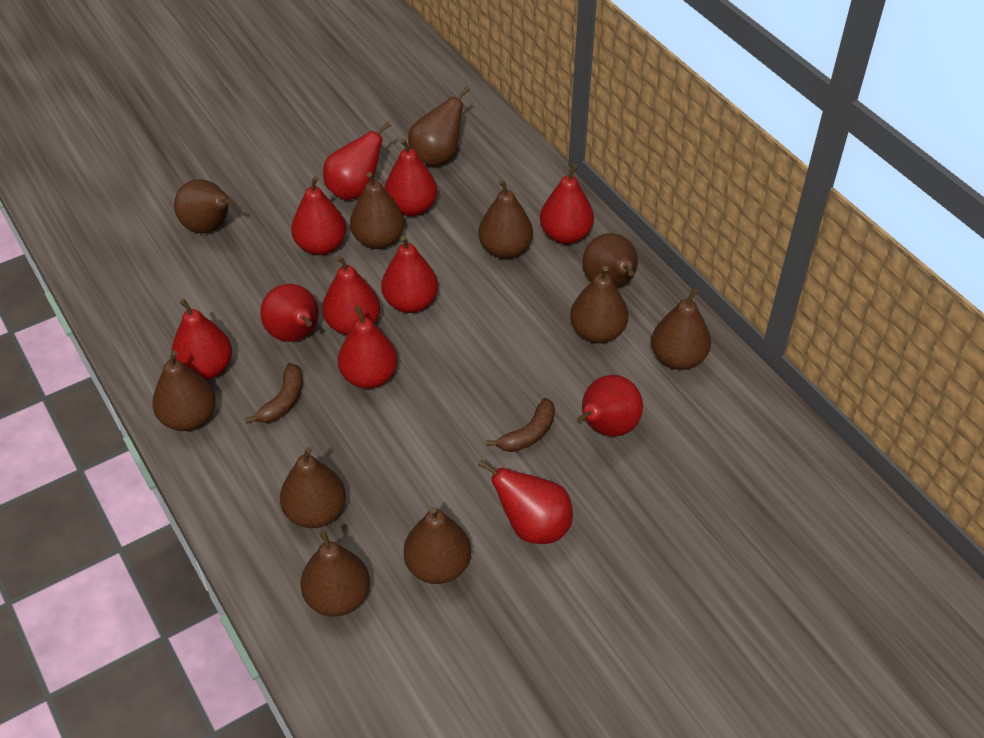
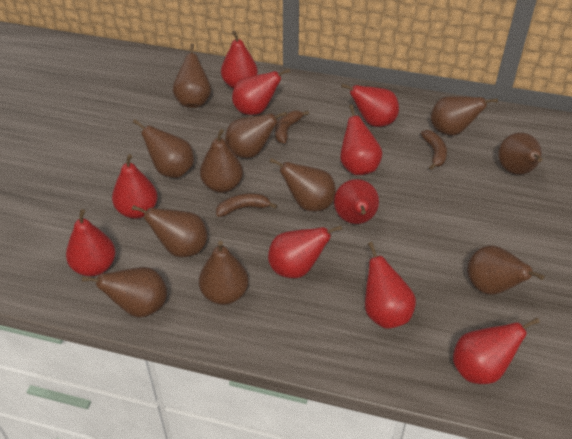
brown banana: [245,363,303,424] [486,398,555,452] = 2 -> [216,193,277,217] [275,111,309,144] [421,130,447,170] = 3
red pear: [171,299,232,380] [260,284,319,342] [291,176,346,255] [322,255,380,335] [323,121,391,200] [338,306,398,389] [381,235,438,313] [384,138,437,216] [478,460,573,544] [540,164,594,244] [577,375,643,437] = 11 -> [66,209,116,276] [112,154,158,219] [221,31,258,89] [232,69,290,115] [268,225,342,278] [334,179,379,224] [340,104,382,175] [341,84,399,127] [365,242,416,328] [453,317,540,384] = 10

